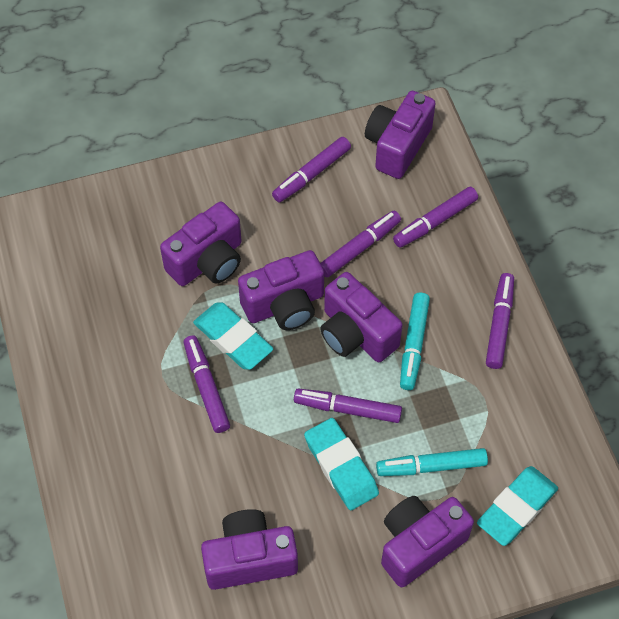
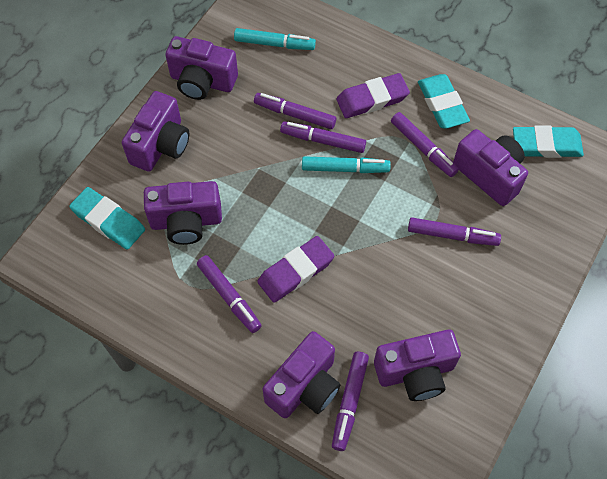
purple eraser: none = 0 -> [257,236,334,303] [336,73,410,118] = 2

